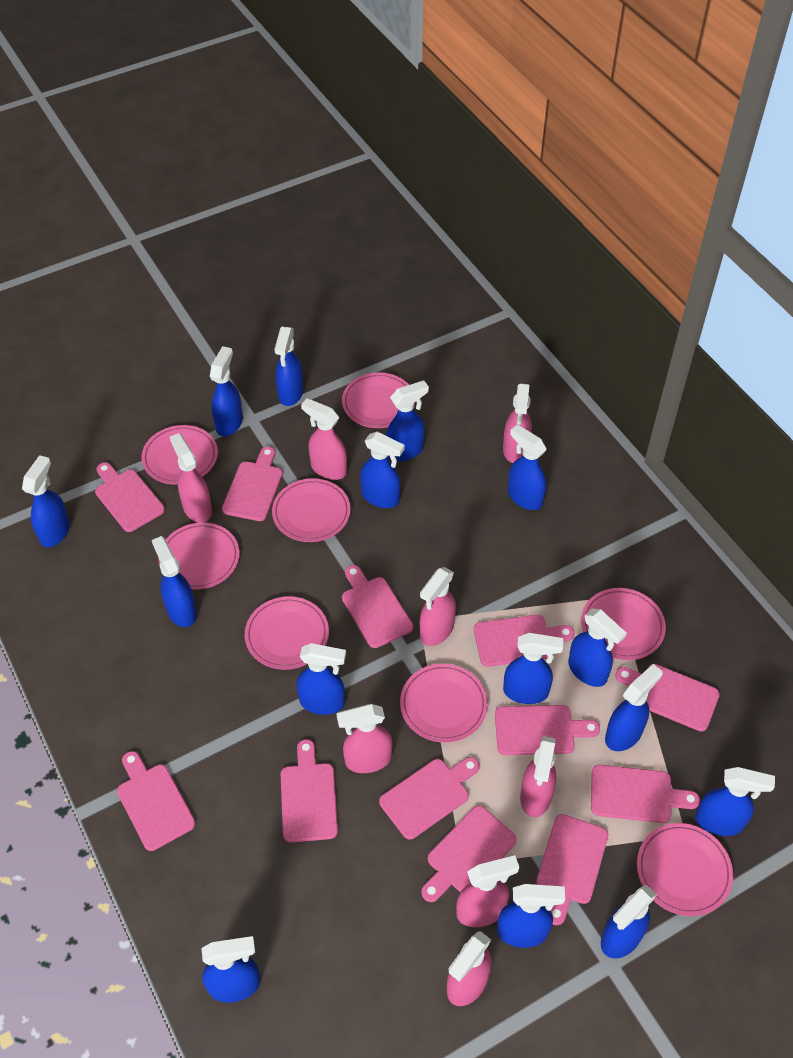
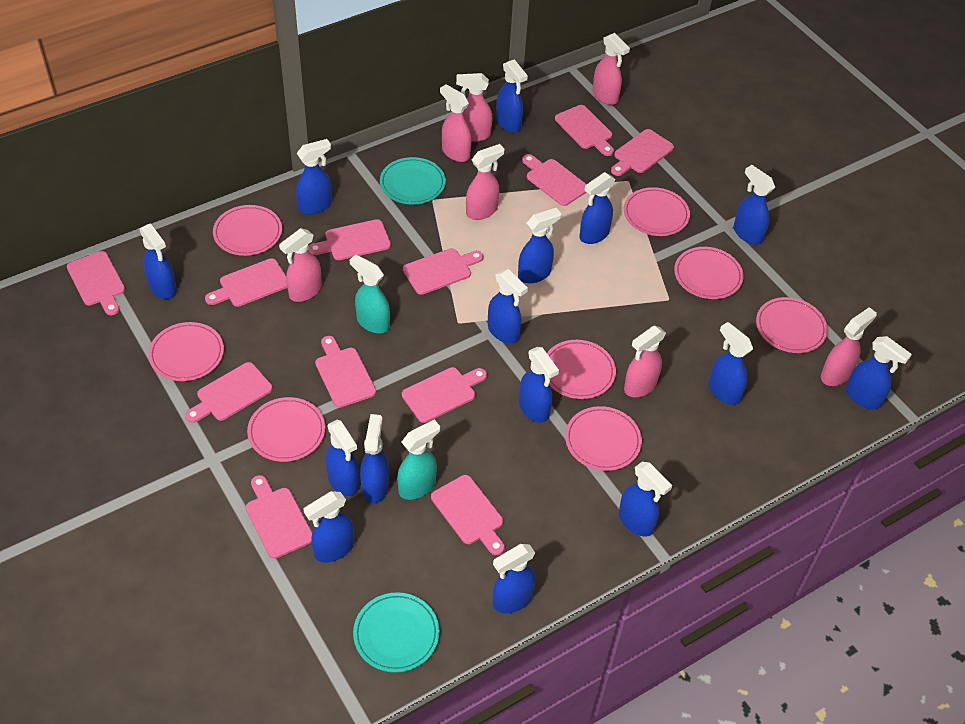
pink spray bottle: [170,433,212,523] [301,398,347,480] [337,704,392,773] [420,567,456,646] [447,931,492,1006] [456,855,520,927] [503,383,532,463] [520,736,556,817] = 8 -> [279,228,322,302] [440,84,472,162] [456,73,493,142] [466,144,504,220] [593,33,630,105] [624,326,666,397] [821,307,877,386] = 7
turquoise plate: none = 0 -> [353,592,439,673] [380,157,446,205] = 2
turquoise spray bottle: none = 0 -> [350,255,390,333] [397,420,440,500] = 2

